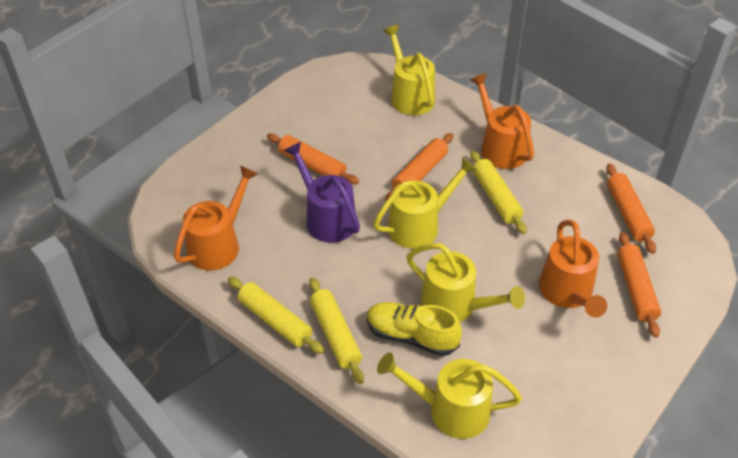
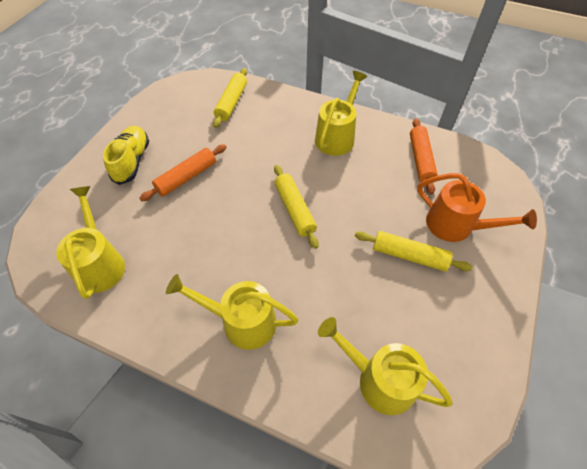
orange rolling pin: [267,133,359,185] [385,133,453,201] [606,164,656,254] [617,232,661,338] = 4 -> [139,144,226,201] [410,118,438,194] = 2
orange watering can: [174,166,258,270] [470,73,534,169] [539,220,607,318] = 3 -> [417,173,537,242] = 1
purple watering can: [284,142,360,243] = 1 -> none = 0

